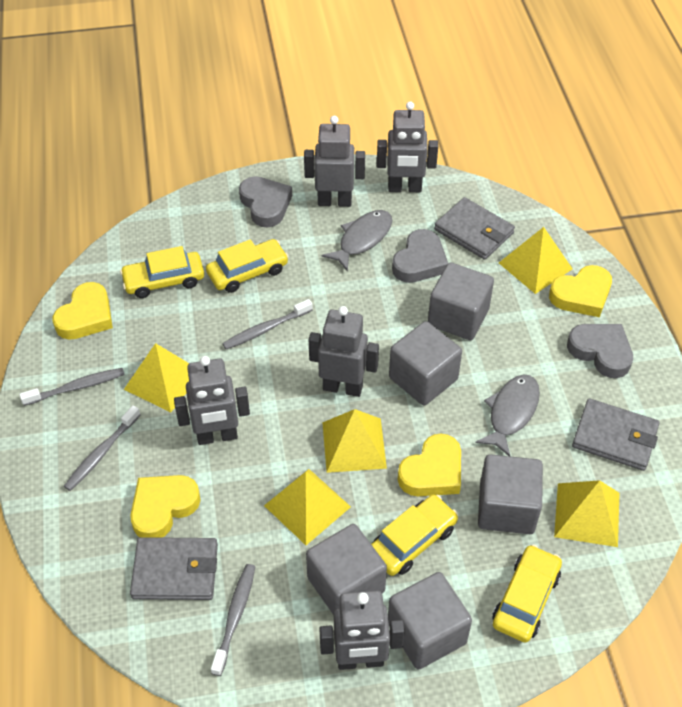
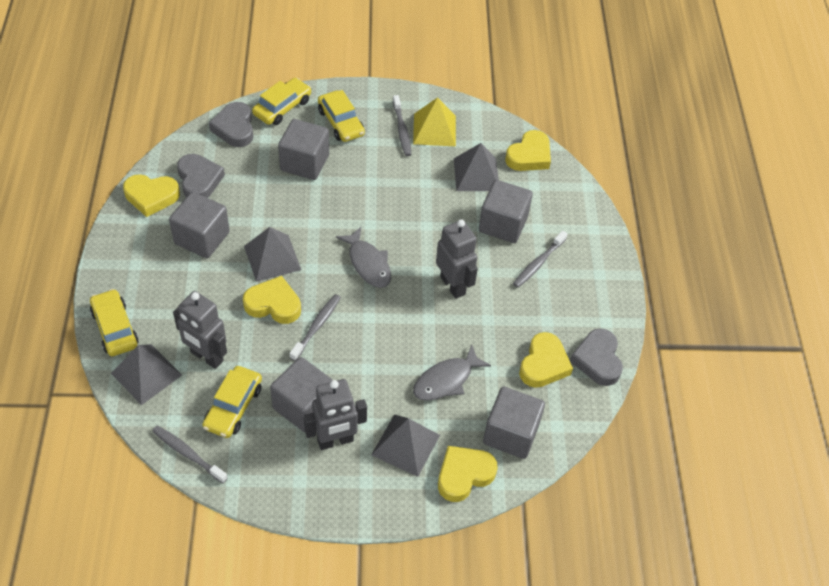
grey pyramid: none = 0 -> [111,344,182,405] [244,227,301,282] [371,414,440,477] [454,143,499,191] = 4
grey robot: [174,356,250,445] [304,116,365,207] [309,306,379,397] [319,590,405,670] [377,101,438,192] = 5 -> [173,291,227,369] [304,379,367,450] [436,219,478,299] = 3
grey wallet: [130,537,218,600] [434,197,515,260] [572,398,659,471] = 3 -> none = 0
yellow heart: [52,282,113,340] [130,475,200,538] [398,434,461,496] [549,265,612,317] = 4 -> [123,174,180,217] [243,276,301,324] [438,446,498,502] [505,130,551,171] [519,332,573,388] = 5
yellow pyramid: [124,343,189,412] [264,469,351,545] [322,409,387,473] [499,227,572,294] [554,480,619,547] = 5 -> [413,97,456,146] = 1

